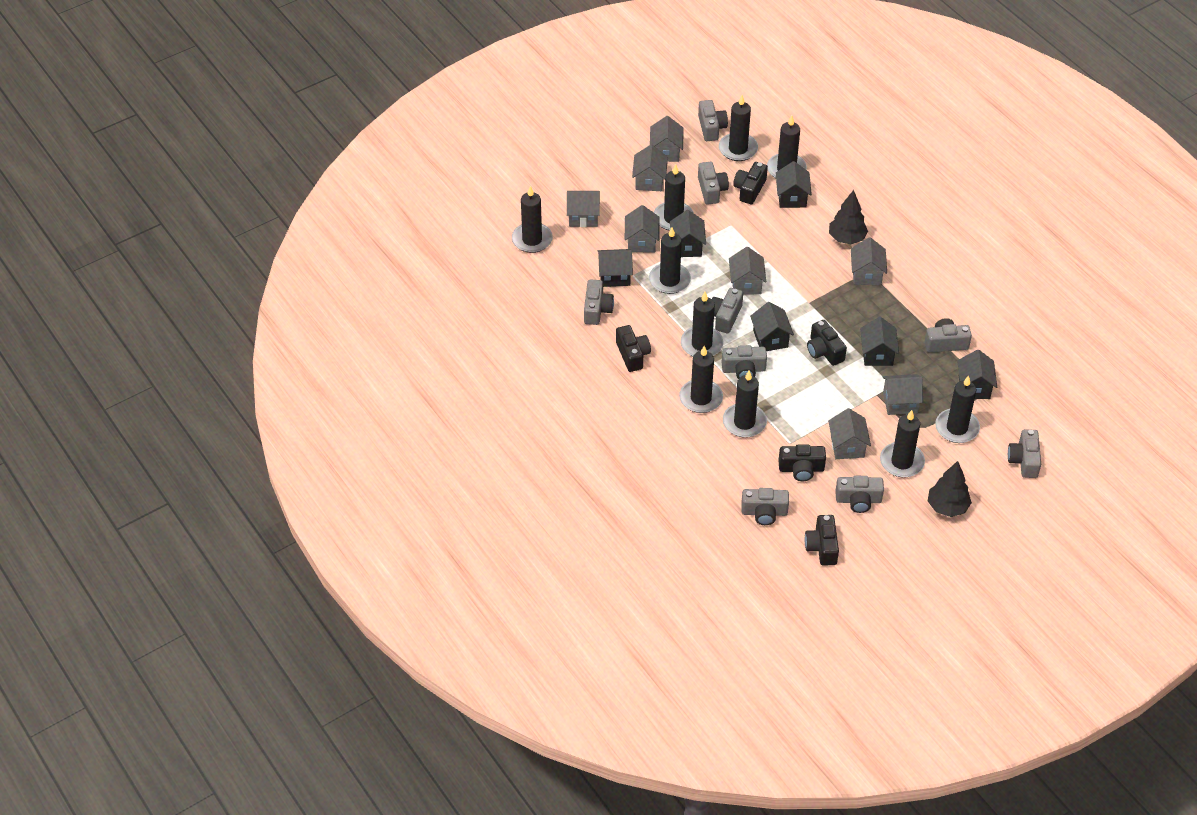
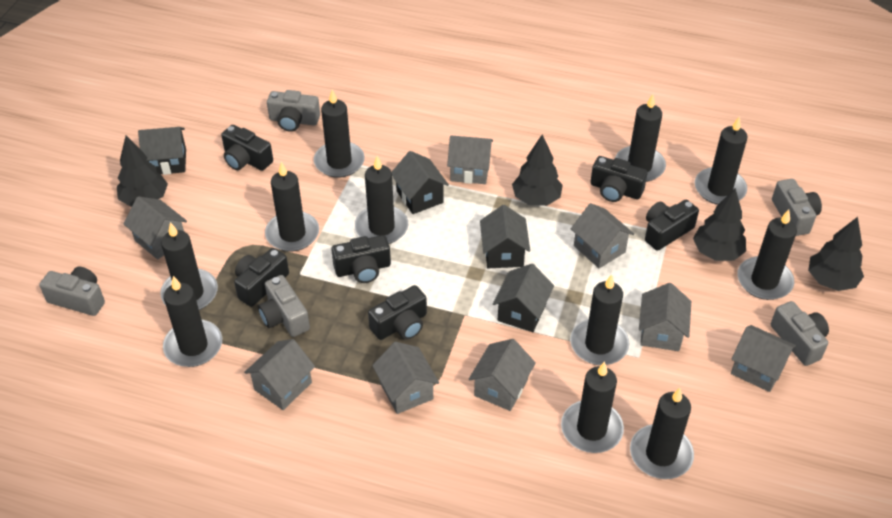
black camera: [616,325,651,372] [733,162,768,205] [778,445,826,481] [805,515,839,566] [807,320,847,366] = 5 -> [221,125,273,171] [234,248,289,307] [331,235,391,283] [368,285,427,340] [590,156,648,202] [645,200,699,251] = 6
black candle: [512,186,553,253] [649,227,691,294] [654,165,694,231] [679,346,723,413] [681,292,723,356] [719,95,758,161] [723,370,767,438] [767,115,807,179] [880,410,925,477] [935,375,980,443] = 10 -> [160,222,218,310] [163,276,222,367] [265,162,319,252] [314,90,365,178] [355,156,408,244] [561,361,624,453] [570,274,629,365] [615,94,666,182] [630,388,694,479] [695,116,747,205] [737,210,797,300] = 11
black house: [597,249,633,287] [670,210,706,257] [750,302,794,351] [776,161,812,208] [860,317,899,366] [957,350,997,399] = 6 -> [138,127,186,175] [392,151,449,214] [480,205,530,268] [493,264,554,332] = 4
black tree: [829,190,868,244] [928,461,972,517] = 2 -> [117,135,168,207] [512,134,563,206] [693,188,746,261] [808,217,864,291] = 4
grey camera: [584,279,614,325] [698,100,728,141] [698,162,729,205] [712,288,743,333] [721,345,767,379] [741,488,789,525] [835,476,884,513] [925,318,972,353] [1008,429,1041,478] = 9 -> [39,267,105,316] [258,275,310,337] [267,90,320,132] [771,301,829,366] [772,179,822,236] = 5

